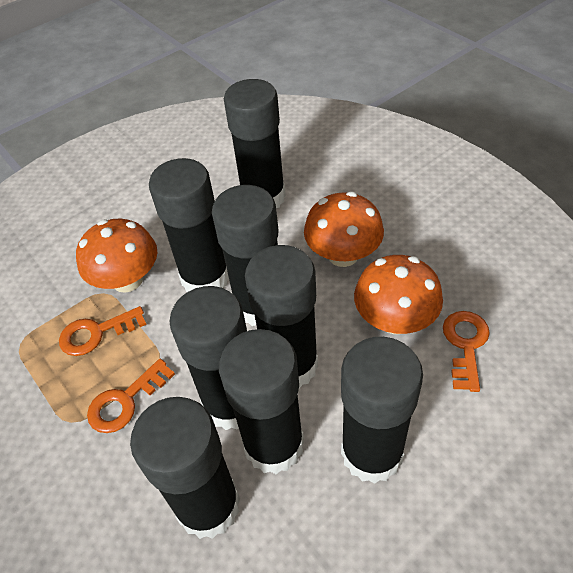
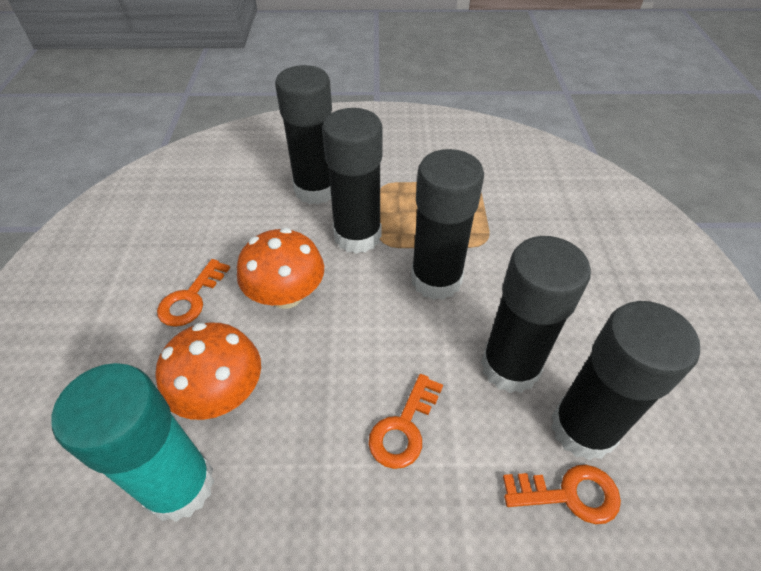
black glue stick: [130,397,240,539] [149,158,229,292] [169,286,247,430] [212,185,278,326] [219,329,304,474] [224,79,286,208] [245,245,318,388] [341,337,423,484] = 8 -> [275,65,332,204] [322,108,383,254] [411,149,484,300] [481,236,591,393] [551,301,700,460] = 5
orange mushroom: [76,219,158,293] [304,192,384,267] [354,255,443,334] = 3 -> [156,323,261,420] [237,228,324,309] = 2
turquoise glue stick: none = 0 -> [52,363,215,522] = 1

